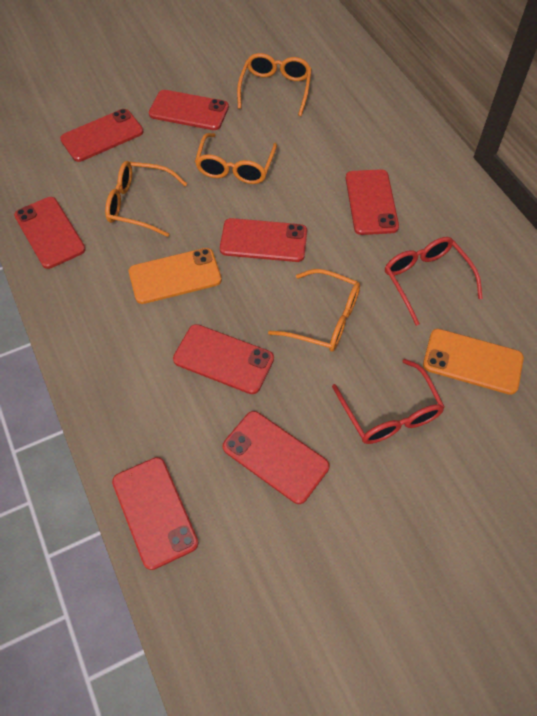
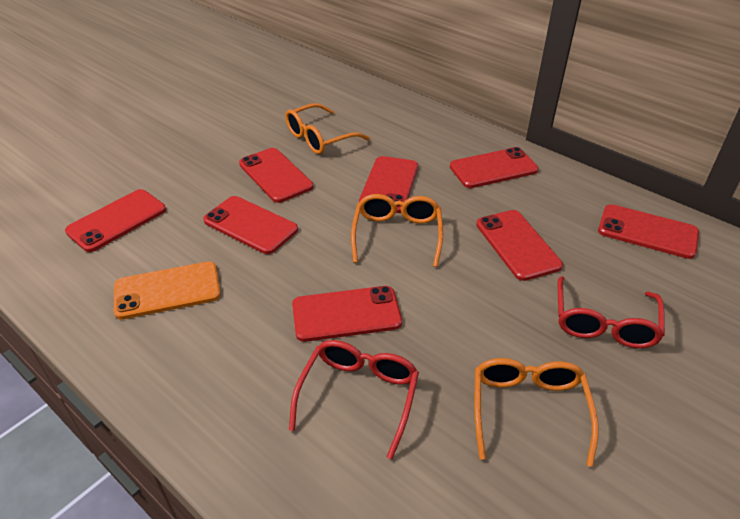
orange glasses: [105,161,187,237] [195,133,277,184] [237,53,312,116] [268,269,360,352] = 4 -> [285,103,370,154] [351,194,443,267] [474,358,599,467] = 3
orange phone: [129,248,222,304] [423,329,524,395] = 2 -> [114,261,221,320] = 1

